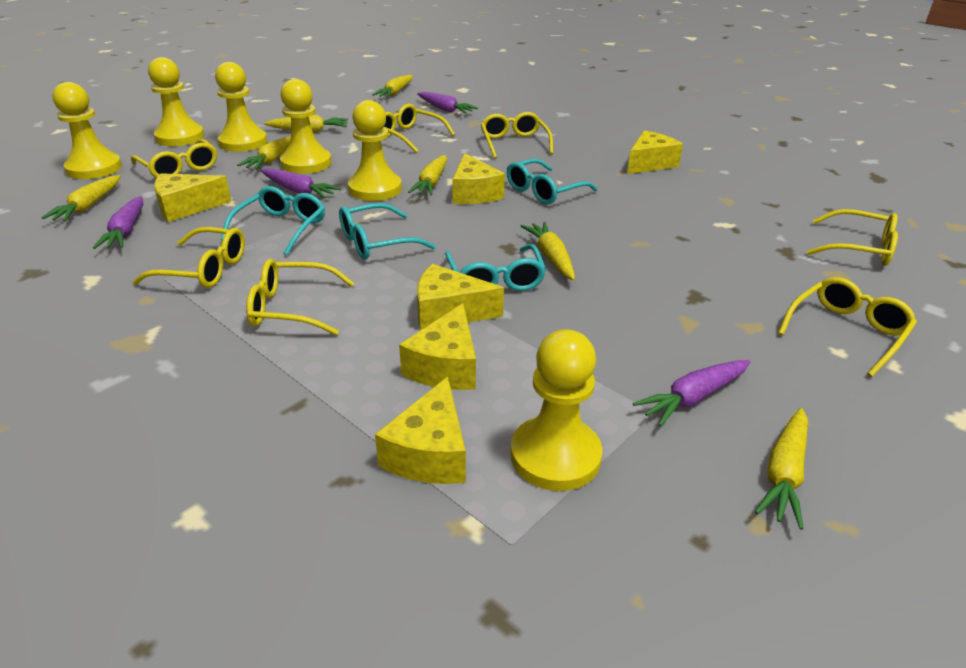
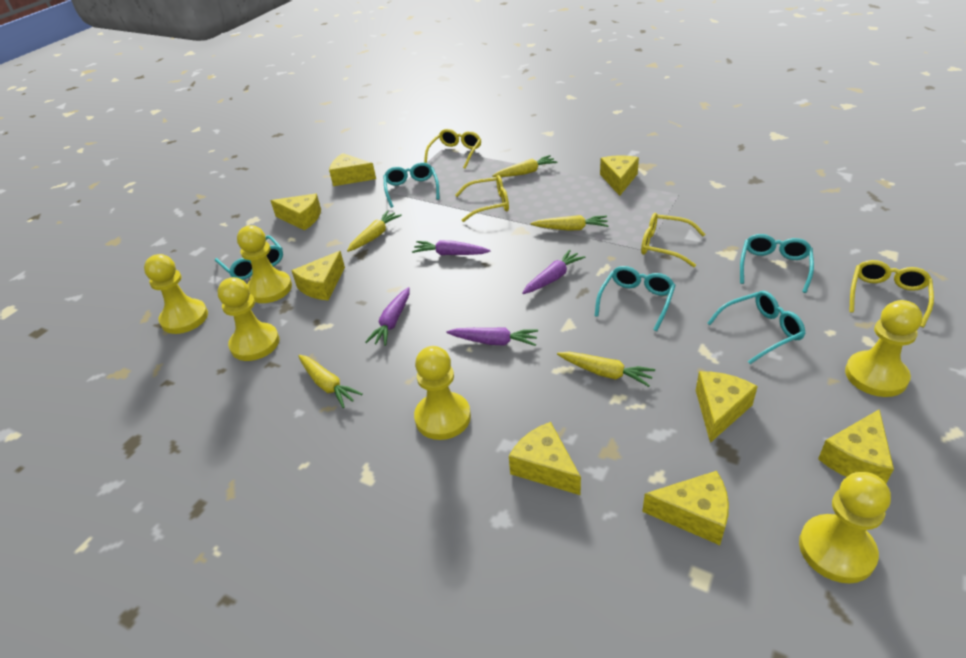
turquoise glasses: [221,186,325,255] [339,203,436,260] [445,244,546,291] [507,159,598,204] = 4 -> [215,235,283,280] [383,162,439,208] [595,266,676,331] [707,291,806,364] [740,234,814,293] = 5
yellow carrot: [41,175,121,222] [237,136,291,170] [264,115,348,132] [372,75,413,98] [408,155,447,195] [521,222,575,280] [755,408,808,530] = 7 -> [298,355,363,408] [347,211,402,252] [492,155,558,177] [531,215,608,231] [557,352,655,387] = 5
yellow cheese: [154,173,231,222] [375,377,466,484] [399,303,476,390] [417,264,504,330] [452,153,505,204] [627,130,683,174] = 6 -> [270,194,321,231] [291,251,345,300] [329,153,376,186] [509,422,581,495] [600,155,639,196] [642,471,729,545] [696,371,758,443] [818,409,894,483] = 8
yellow glasses: [131,139,217,178] [132,227,245,288] [246,259,354,335] [384,104,455,153] [481,112,553,159] [778,277,917,377] [807,209,898,266] = 7 -> [424,129,482,169] [455,175,509,222] [641,213,705,267] [849,260,934,327] = 4

